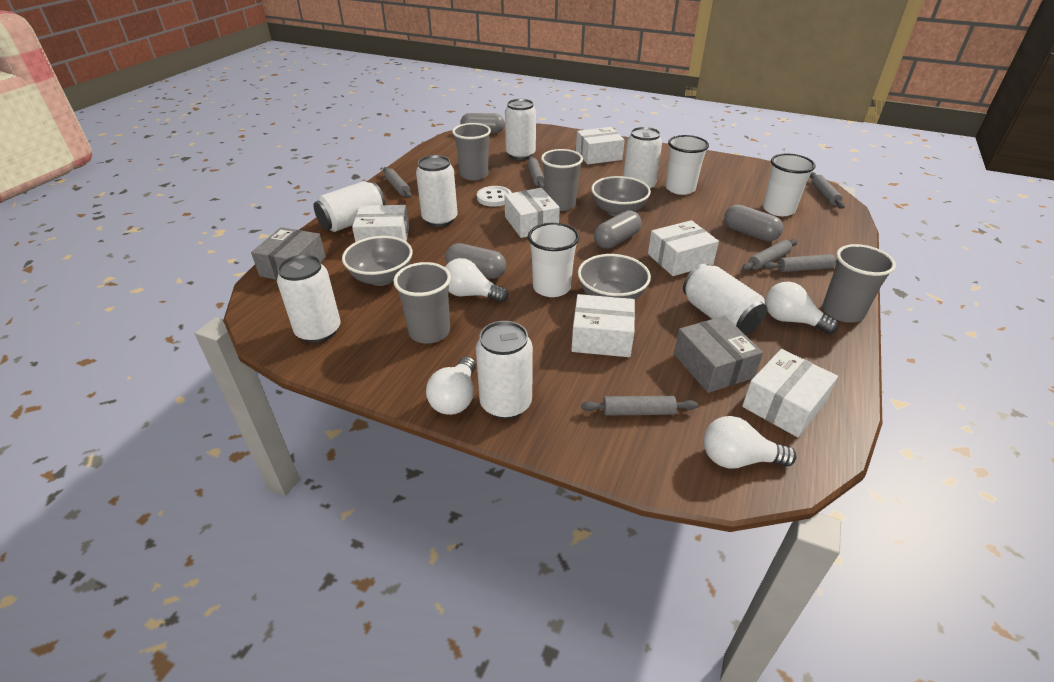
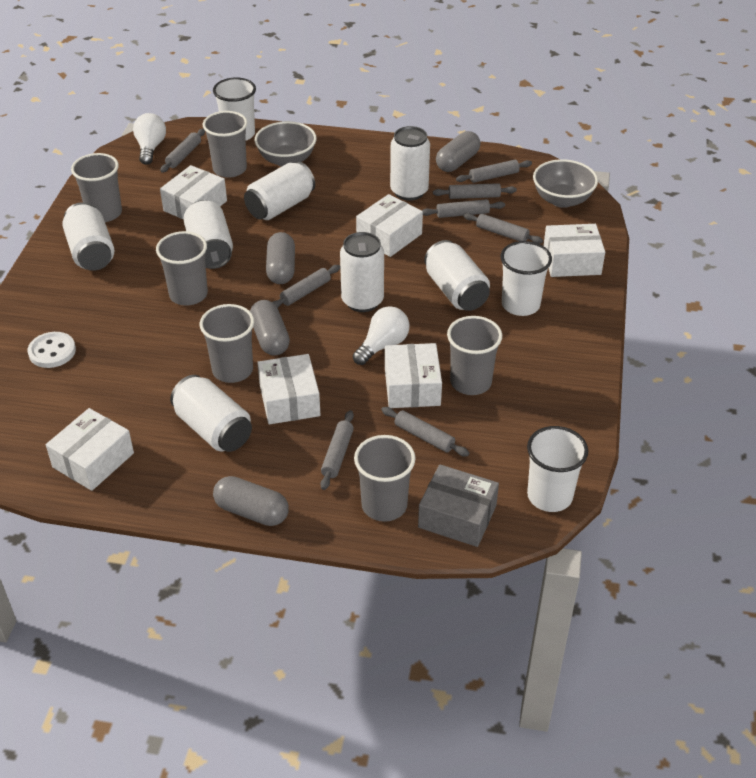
grey bowl: [342,236,413,286] [578,254,651,300] [591,176,651,216] = 3 -> [255,121,316,167] [533,159,598,208] = 2
grey box: [251,227,326,280] [674,316,763,393] = 2 -> [418,464,499,547] = 1
grey cup: [393,262,451,343] [452,123,491,181] [541,149,583,211] [822,244,896,322] = 4 -> [71,153,122,222] [156,231,208,306] [200,304,254,383] [203,111,248,178] [354,435,415,522] [447,316,502,395] = 6
grey rolling pin: [383,167,412,198] [527,156,544,188] [581,396,698,416] [742,239,798,271] [764,254,837,272] [810,172,845,209] = 6 -> [160,129,205,173] [272,265,340,308] [320,410,354,490] [381,407,469,456] [422,199,505,218] [433,183,517,199] [456,160,532,183] [463,213,543,244] = 8
white light bulb: [426,357,476,415] [445,258,508,303] [704,416,797,468] [765,282,839,334] = 4 -> [133,113,166,165] [353,306,410,365] = 2

